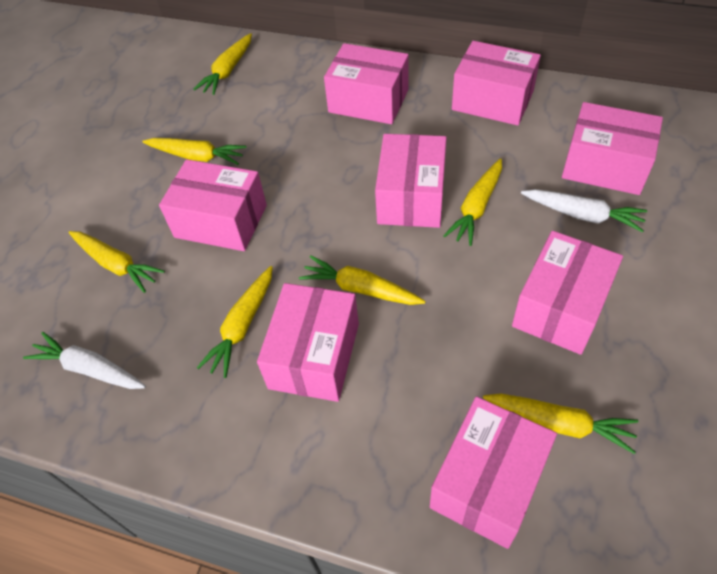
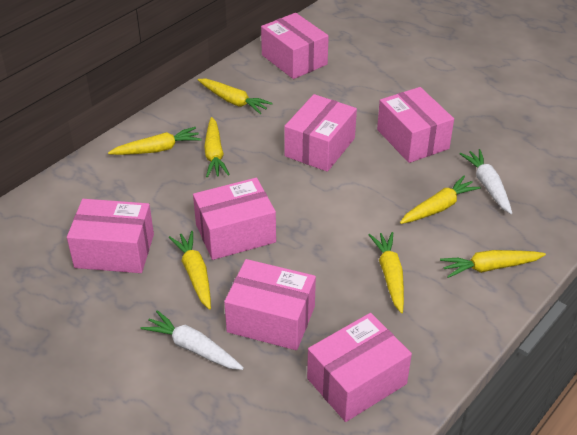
pink box: [159,159,267,251] [257,283,359,402] [324,43,409,124] [375,134,447,228] [430,396,557,549] [452,41,541,126] [512,231,623,355] [562,102,663,195] = 8 -> [67,199,154,273] [193,178,276,260] [224,259,316,350] [261,13,329,79] [284,94,357,172] [307,313,412,422] [377,87,454,163] = 7

